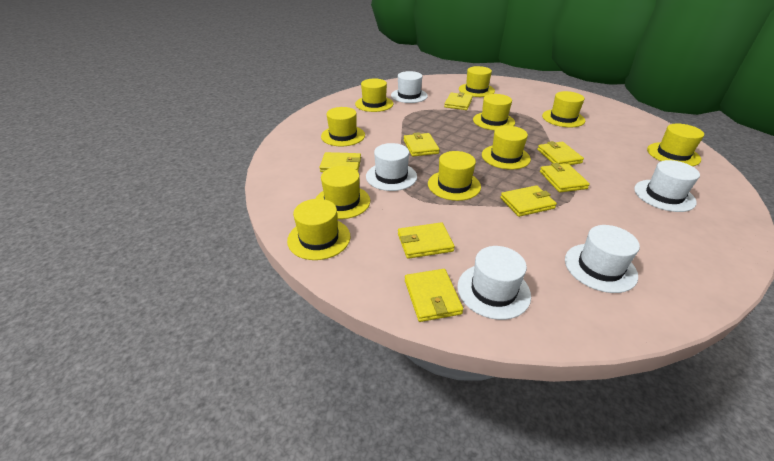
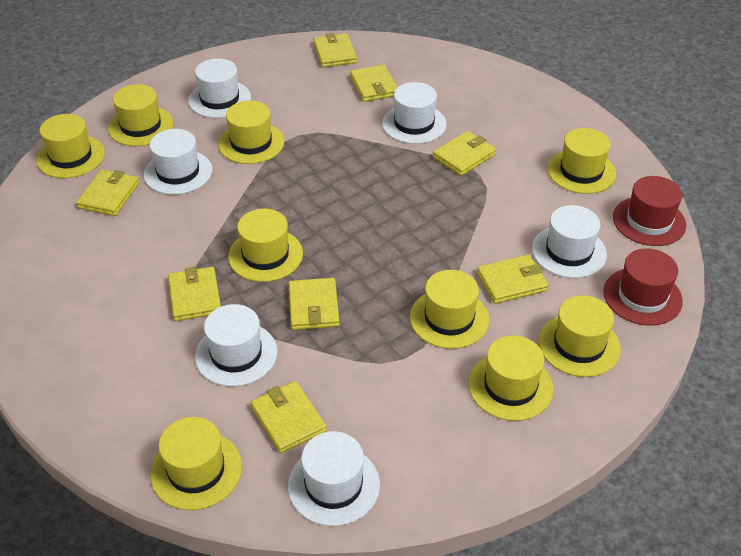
red hat: none = 0 -> [603,248,683,326] [613,176,686,246] = 2
white hat: [366,143,417,191] [391,71,428,103] [457,246,531,320] [565,225,640,293] [634,160,700,212] = 5 -> [143,129,212,195] [188,58,251,118] [195,304,277,387] [288,431,380,526] [382,82,447,144] [532,205,607,278] = 6
yellow hat: [287,199,350,260] [315,166,370,219] [321,107,365,146] [355,78,393,112] [428,151,481,201] [459,66,495,97] [473,94,515,130] [482,126,531,170] [542,91,585,127] [647,124,704,166] = 10 -> [36,114,105,178] [108,84,173,146] [150,417,242,510] [218,101,284,164] [228,209,303,282] [410,270,489,349] [468,335,553,421] [538,295,621,377] [547,128,616,194] = 9

